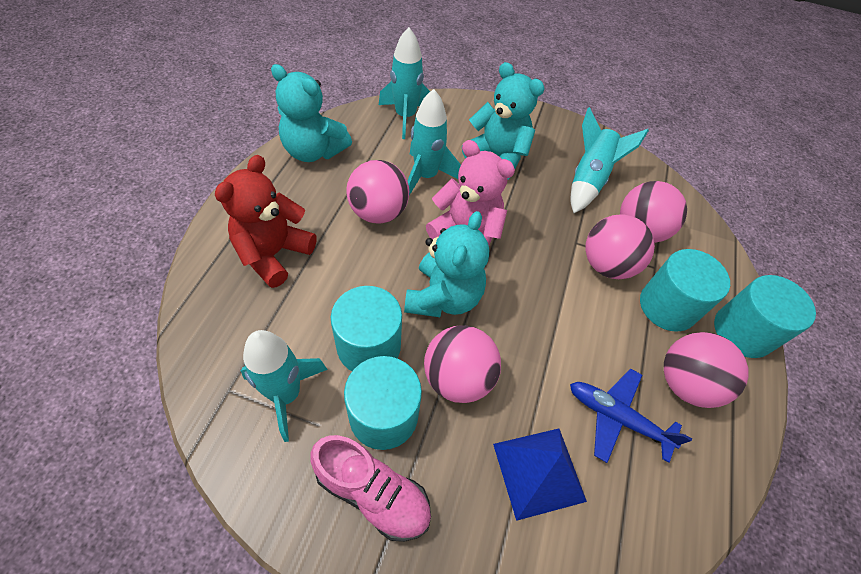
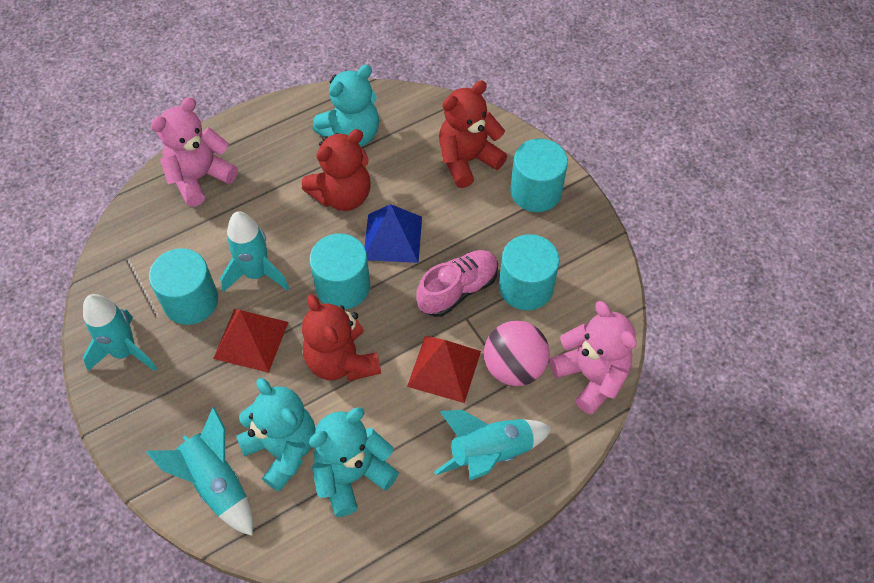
blue plane: [570,369,692,463] = 1 -> none = 0
pink ball: [347,160,409,224] [424,325,501,403] [585,214,655,279] [620,181,687,243] [664,332,749,408] = 5 -> [484,321,550,386] = 1
pink teddy bear: [426,140,515,245] = 1 -> [151,97,238,207] [550,301,637,415] = 2
red pyramid: none = 0 -> [213,309,288,373] [407,336,481,403] = 2
red teddy bear: [215,155,317,288] = 1 -> [302,129,371,211] [302,294,381,381] [439,80,507,188] = 3

